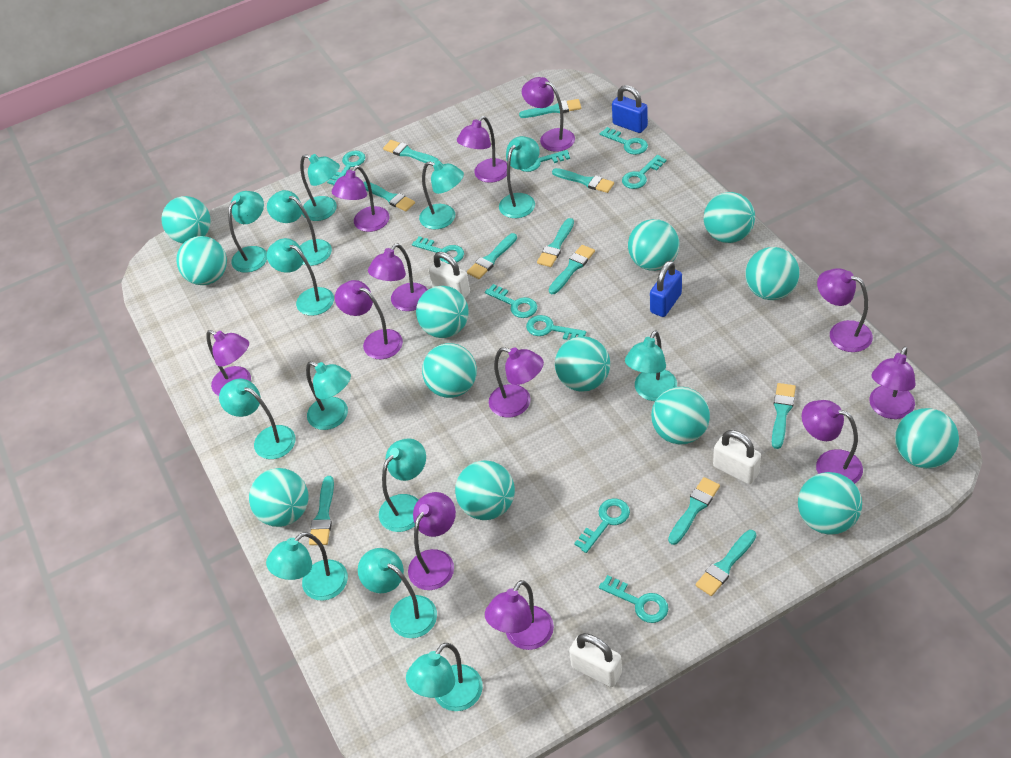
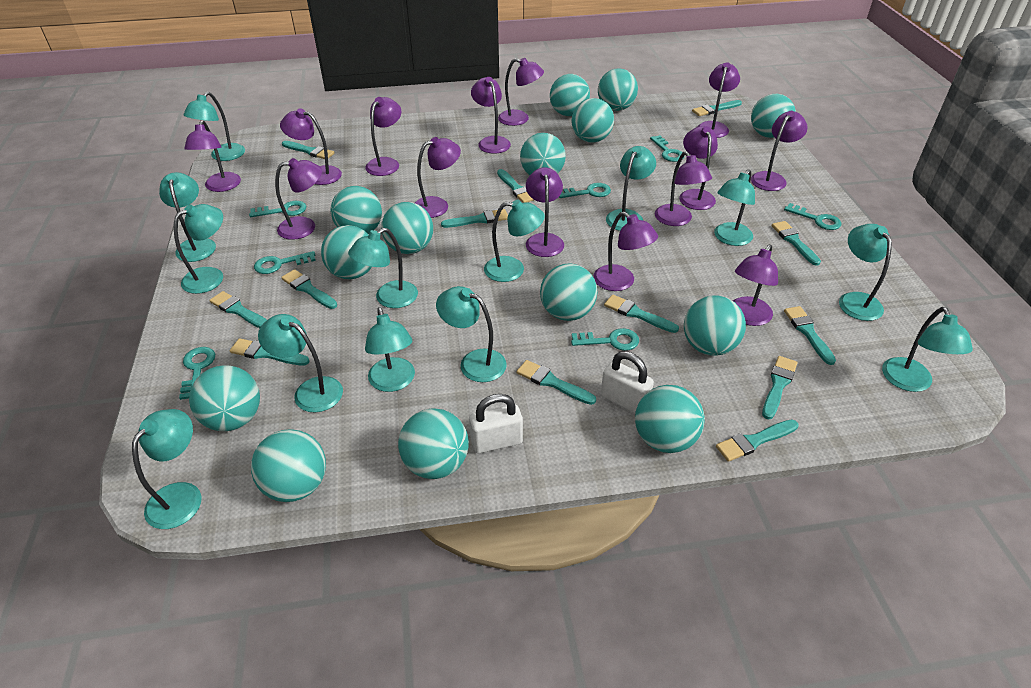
blue padlock: [612,85,648,133] [650,261,682,317] = 2 -> none = 0
purple lamp: [206,330,251,396] [332,165,389,232] [335,280,403,359] [368,243,428,311] [408,492,456,590] [457,116,507,183] [485,580,554,650] [489,347,544,417] [522,77,575,152] [802,400,863,484] [817,268,873,352] [869,346,916,419] = 12 -> [184,120,241,192] [275,158,322,240] [280,108,342,185] [365,97,402,176] [415,137,461,218] [471,77,511,154] [498,58,544,126] [526,167,564,257] [593,212,658,291] [655,151,712,226] [679,126,718,210] [697,62,740,138] [733,244,778,326] [751,111,808,191] = 14
turquoise ball: [161,196,211,243] [176,236,227,285] [249,468,309,527] [416,286,469,338] [422,343,477,398] [455,460,515,520] [555,336,610,392] [628,219,679,271] [651,387,710,444] [704,192,755,243] [745,247,800,300] [798,472,862,534] [895,408,959,469] = 13 -> [189,365,260,431] [251,429,326,502] [321,225,372,279] [331,186,382,234] [381,202,433,254] [398,408,469,479] [520,133,566,175] [540,263,597,321] [550,74,590,116] [571,98,614,143] [598,68,638,111] [635,385,705,453] [684,295,746,356] [751,94,796,138] = 14
turquoise brush: [309,476,334,545] [363,182,415,211] [383,140,439,163] [467,233,517,279] [519,99,581,118] [537,218,574,267] [548,245,595,294] [552,168,614,193] [668,477,720,545] [695,530,756,596] [772,383,796,449] = 11 -> [209,291,267,328] [230,338,310,365] [281,269,337,309] [282,141,335,159] [441,209,508,228] [497,169,534,203] [517,360,596,405] [604,295,679,333] [692,100,742,116] [716,420,798,462] [762,356,798,419] [772,221,821,266] [784,306,836,365] = 13
turquoise key: [327,151,365,186] [412,236,464,264] [485,284,537,318] [521,150,570,172] [526,315,586,340] [574,498,630,553] [599,575,668,623] [600,127,648,155] [622,155,667,189] = 9 -> [179,347,215,400] [249,201,306,217] [254,251,316,274] [559,183,611,198] [571,328,639,351] [650,135,684,162] [784,203,842,230] = 7
white padlock: [429,252,470,298] [569,633,622,687] [713,430,761,484] = 3 -> [469,394,523,453] [601,351,654,413] = 2

